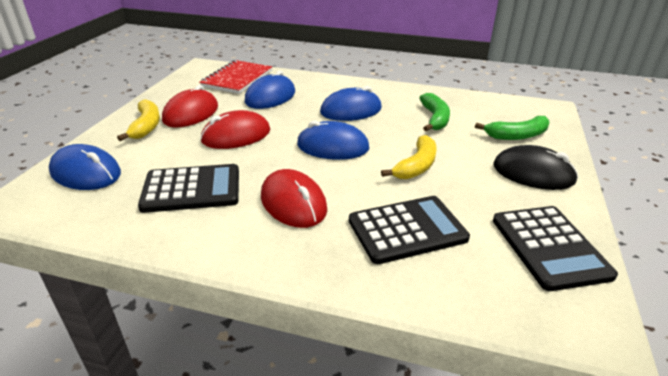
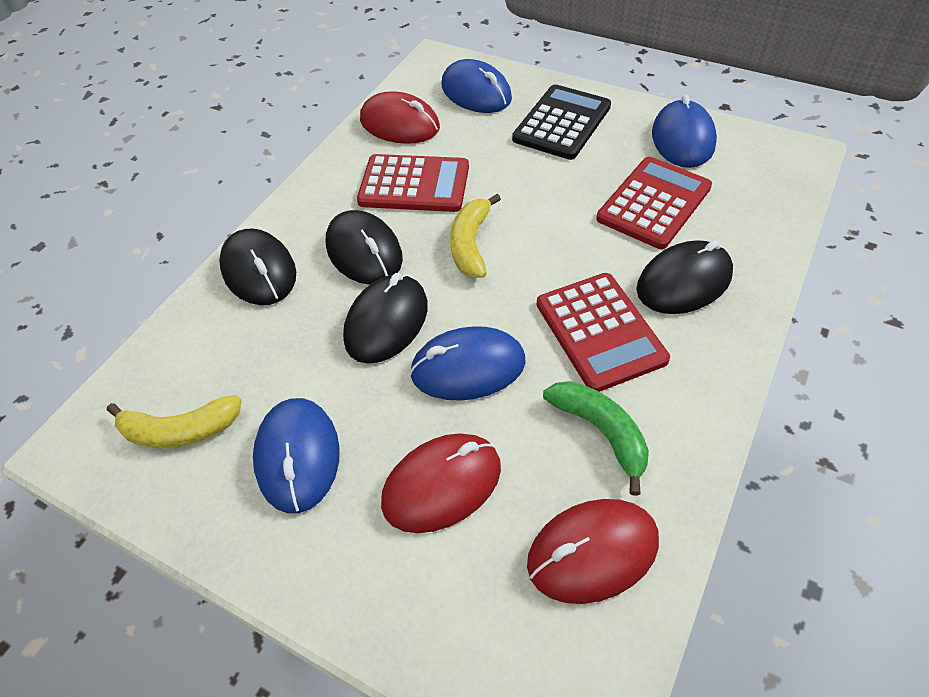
black calculator: [138,164,239,213] [349,196,470,264] [493,206,618,291] = 3 -> [512,84,611,160] = 1
black mouse: [493,145,578,190] = 1 -> [219,229,296,305] [326,210,403,285] [343,273,428,364] [636,240,733,314] = 4
green banana: [419,93,450,131] [475,116,549,140] = 2 -> [543,381,649,496] = 1
red calculator: none = 0 -> [357,154,469,212] [537,273,670,392] [596,157,712,249] = 3
red notebook: [199,60,272,94] = 1 -> none = 0

